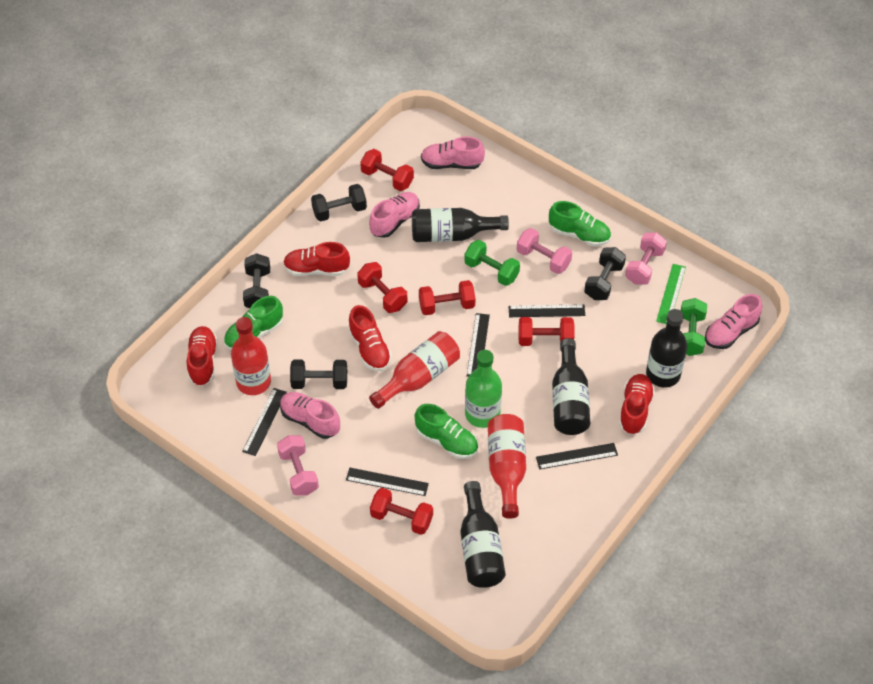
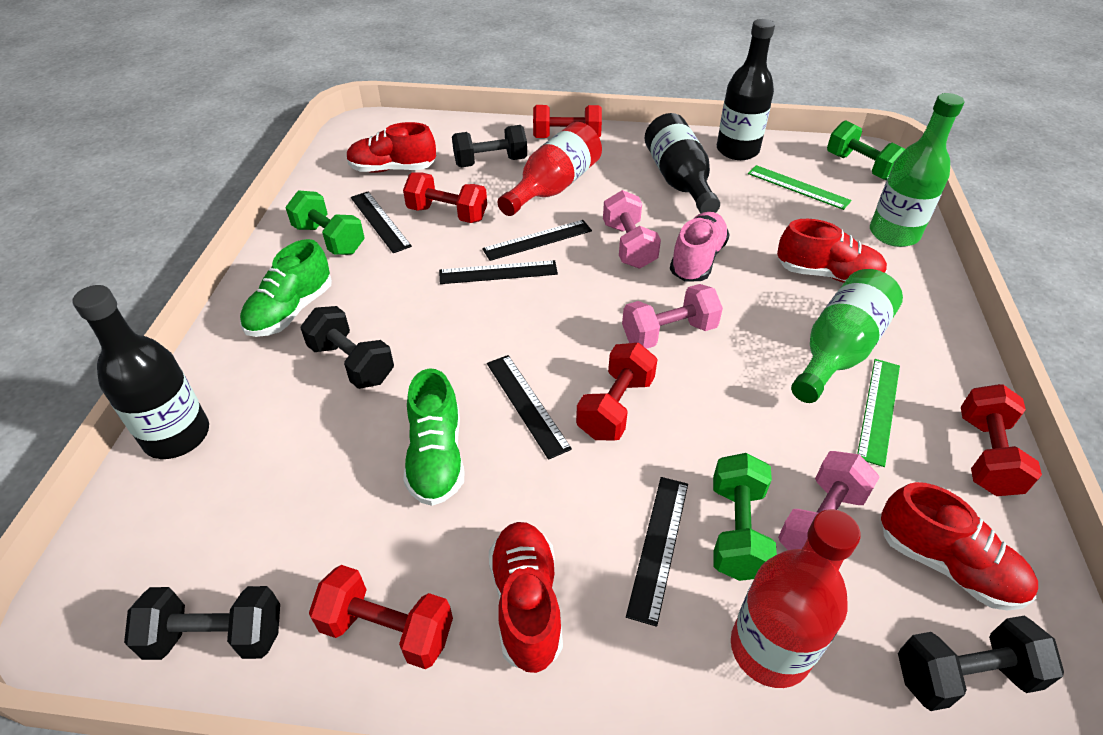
black bottle: [412,208,509,242] [460,481,506,588] [552,338,590,435] [646,309,687,388] = 4 -> [72,285,209,459] [645,113,720,214] [717,19,775,160] = 3
green bottle: [465,350,502,428] = 1 -> [791,269,903,403] [870,93,964,247] = 2
green dumbbell: [464,240,520,286] [681,298,707,356] = 2 -> [285,191,365,255] [713,453,777,581] [827,120,905,181] = 3
green ruler: [656,264,686,324] = 1 -> [748,165,851,210] [857,359,900,467] = 2
green shoe: [224,296,283,350] [415,404,478,459] [549,201,611,246] = 3 -> [240,239,332,337] [403,368,464,506] = 2
pink shoe: [280,392,340,439] [369,192,420,238] [421,136,485,169] [705,294,762,349] = 4 -> [670,212,730,282] = 1
red bottle: [231,317,271,395] [369,331,460,409] [488,414,526,519] = 3 -> [498,122,602,216] [731,509,861,688] = 2

